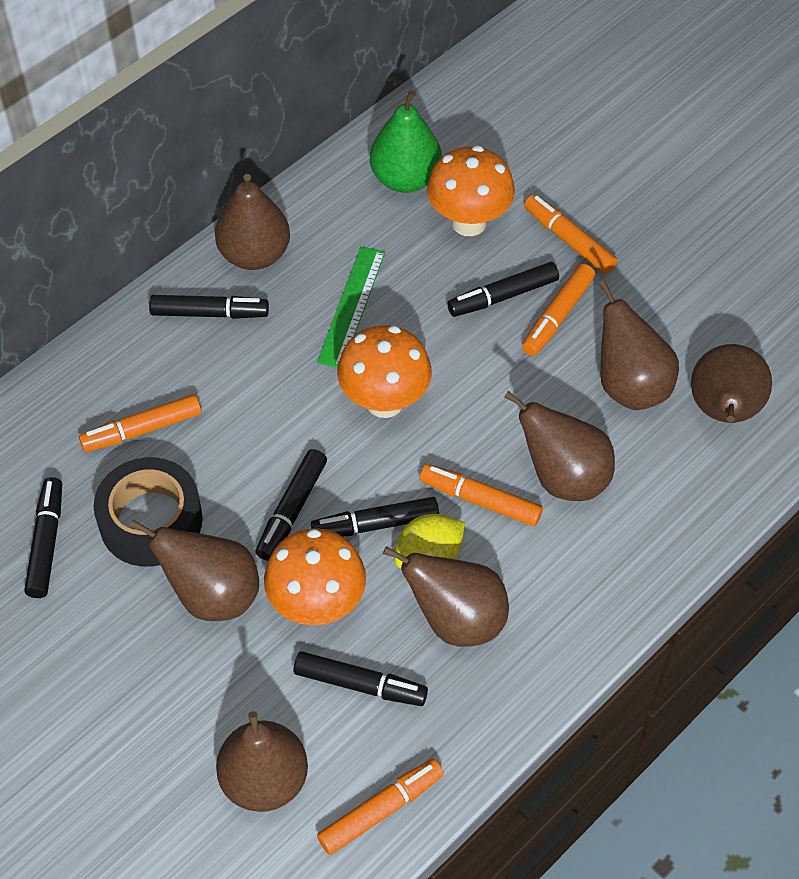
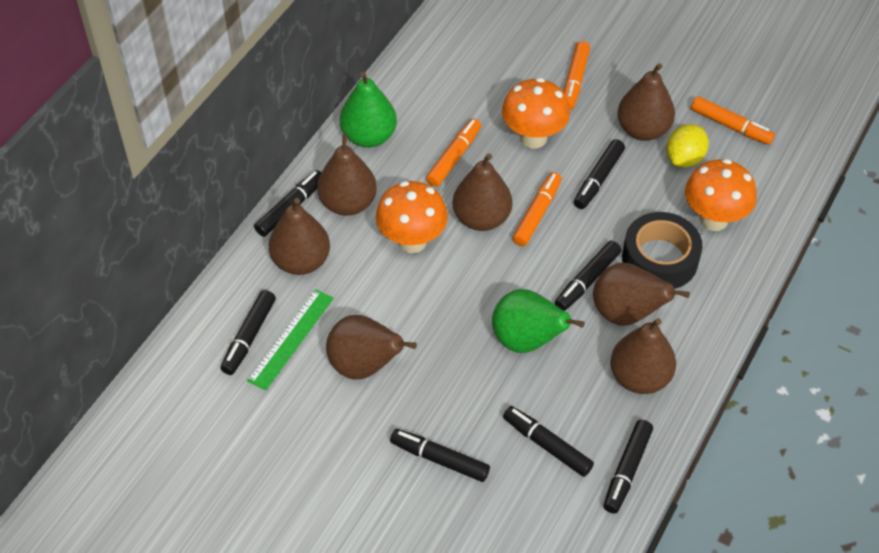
black marker: [24,477,62,598] [149,295,269,319] [255,449,327,561] [293,651,428,706] [311,497,439,537] [447,262,559,317] = 6 -> [221,290,276,375] [254,170,321,237] [390,429,490,482] [503,406,594,477] [555,241,621,311] [574,139,625,209] [603,420,653,514] = 7
green pear: [370,90,442,193] = 1 -> [340,72,397,148] [492,289,585,353] = 2
orange marker: [79,394,202,452] [317,759,444,855] [420,464,543,526] [522,264,595,356] [524,194,617,274] = 5 -> [426,119,481,187] [513,172,562,246] [563,41,590,110] [691,96,775,145] = 4

